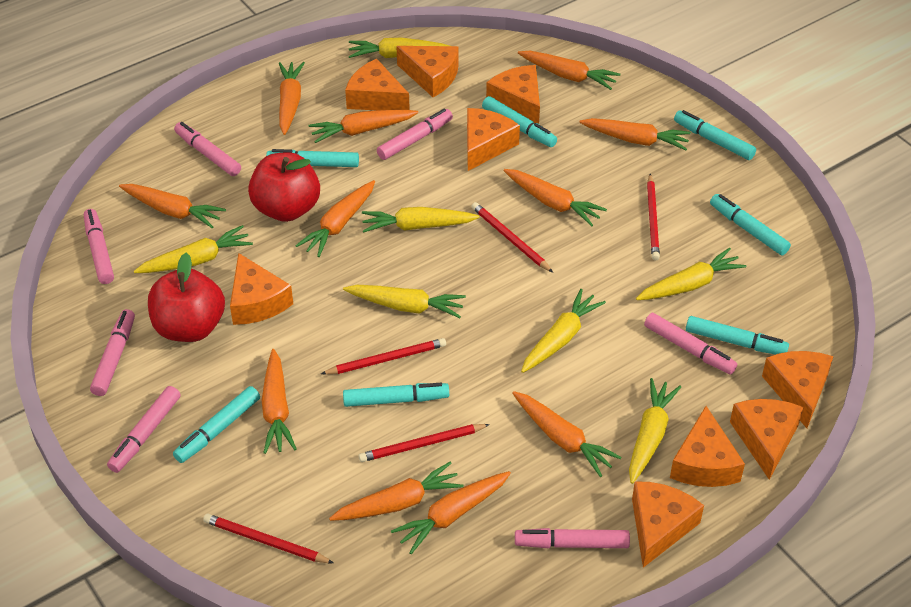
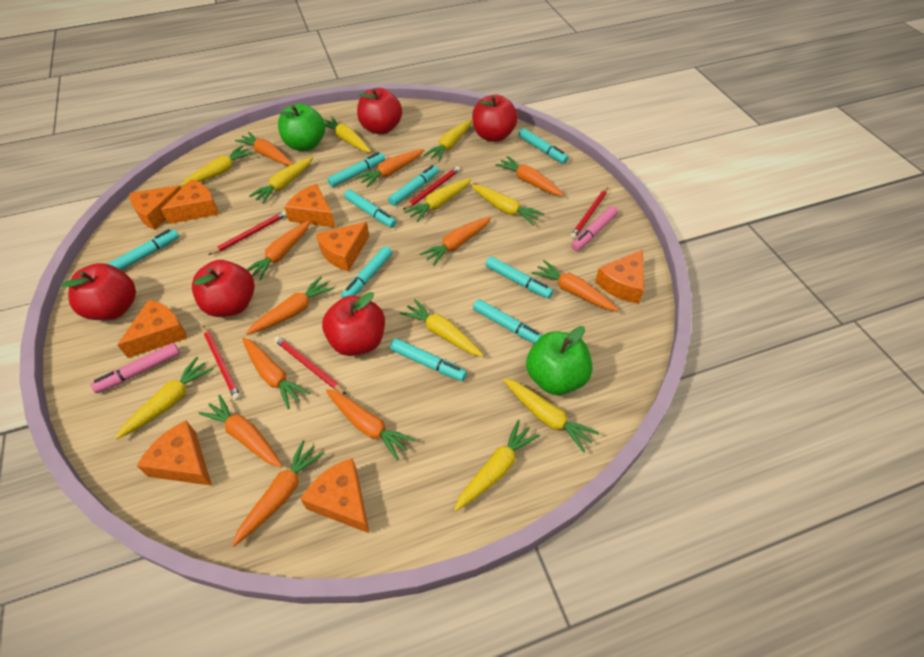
green apple: none = 0 -> [278,103,325,151] [526,326,592,395] = 2
orange cheese: [230,253,293,325] [345,59,410,111] [396,46,459,97] [467,108,520,171] [486,65,540,124] [632,481,704,568] [670,406,745,487] [730,399,804,480] [762,351,833,428] = 9 -> [117,300,188,358] [130,185,182,230] [137,420,212,486] [161,179,219,224] [285,184,336,228] [300,458,369,533] [316,222,369,272] [595,250,644,304] = 8
pink marker: [84,209,114,284] [90,309,135,396] [107,386,181,473] [174,122,241,176] [377,109,453,160] [515,528,630,549] [644,313,737,374] = 7 -> [90,343,180,393] [571,206,618,251] = 2
red apple: [148,253,225,342] [248,152,320,222] = 2 -> [61,263,136,320] [192,260,255,317] [322,292,385,356] [357,88,402,134] [472,95,518,142] = 5
turquoise marker: [173,386,260,463] [266,149,359,167] [343,383,449,407] [482,96,557,147] [674,110,756,160] [686,316,789,355] [710,194,791,255] = 7 -> [108,229,179,270] [327,152,385,187] [341,246,392,298] [344,189,397,228] [388,165,439,206] [390,338,467,381] [473,299,542,344] [485,256,553,299] [518,128,569,164] = 9
yellow carrot: [134,225,253,273] [343,285,466,318] [349,38,450,58] [362,207,480,233] [521,289,606,373] [629,378,681,484] [636,248,746,300] = 7 -> [115,357,213,440] [180,145,253,187] [249,157,313,204] [324,116,371,152] [400,299,484,357] [404,178,472,222] [424,119,472,162] [454,420,540,511] [471,185,544,225] [503,378,599,453] = 10

